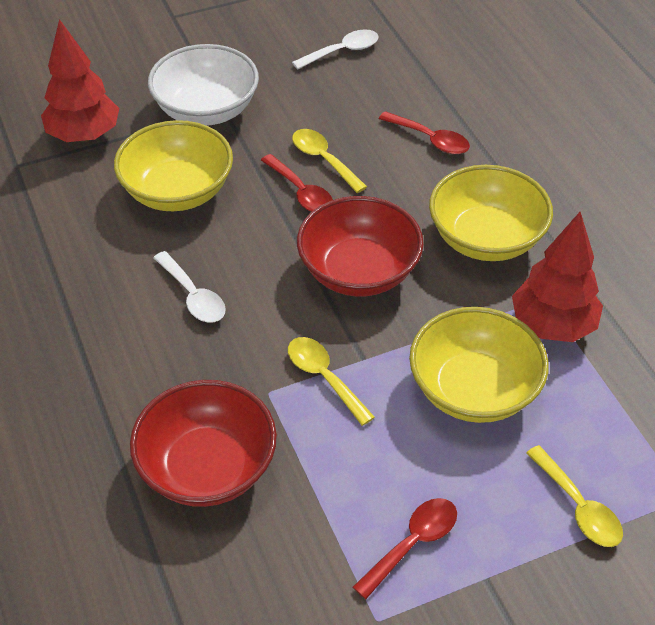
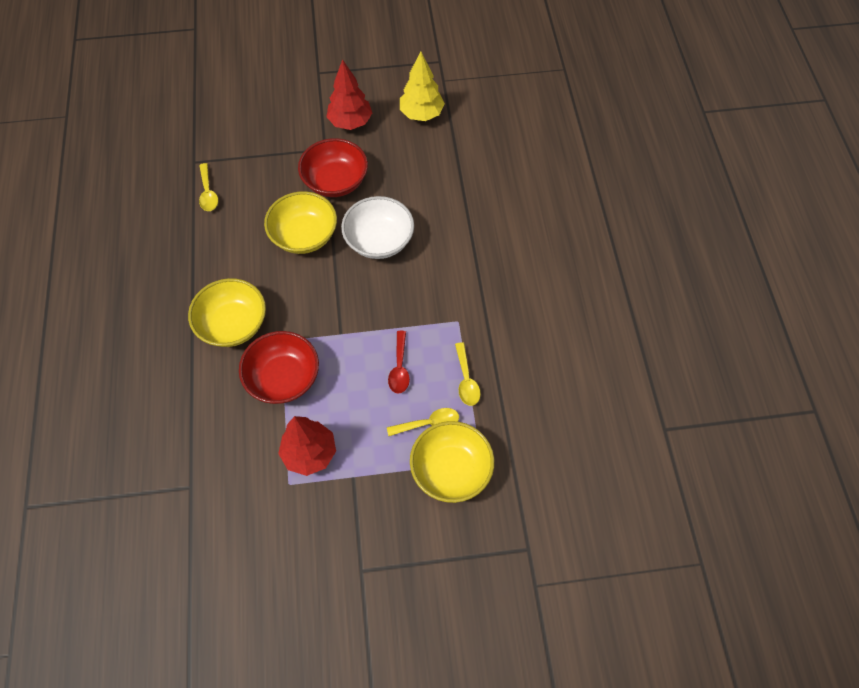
red spoon: [261,154,333,212] [353,498,457,599] [379,111,470,154] = 3 -> [388,331,410,393] = 1
white spoon: [153,251,226,322] [292,29,379,70] = 2 -> none = 0
yellow tree: none = 0 -> [400,51,445,121] = 1

